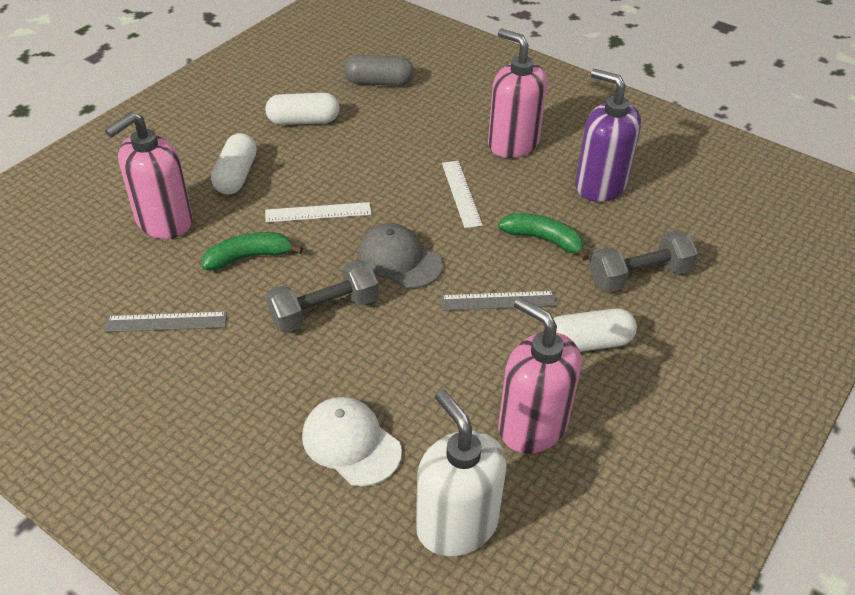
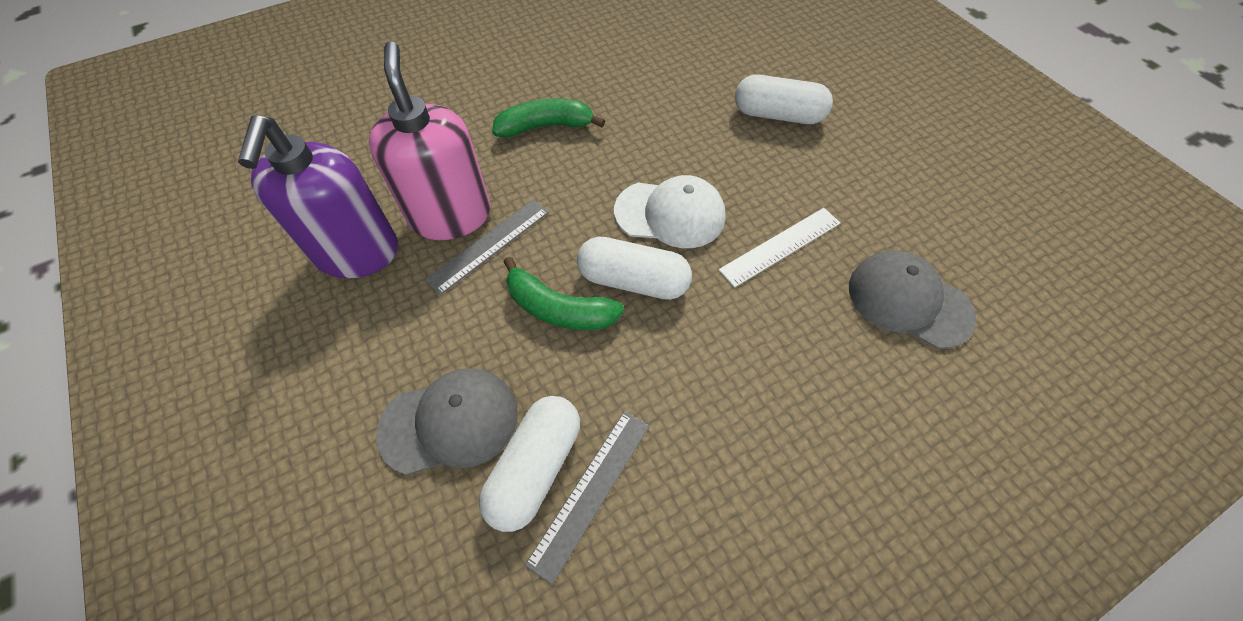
grey cap: [358,223,443,288] = 1 -> [376,368,518,475] [849,251,976,349] = 2
grey capsule: [344,55,414,86] = 1 -> none = 0
grey dumbbell: [266,260,378,333] [590,231,698,292] = 2 -> none = 0
pink soap dispenser: [105,112,193,239] [488,29,547,158] [498,297,581,454] = 3 -> [369,41,490,240] = 1
white ruler: [265,202,371,222] [442,161,483,228] = 2 -> [719,208,840,288] = 1
white soap dispenser: [416,389,507,557] = 1 -> none = 0

